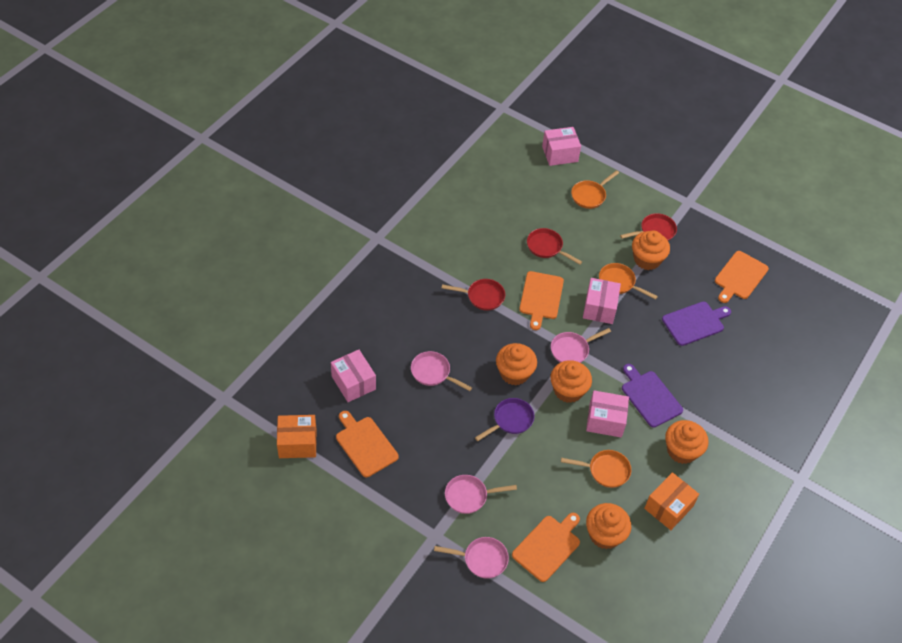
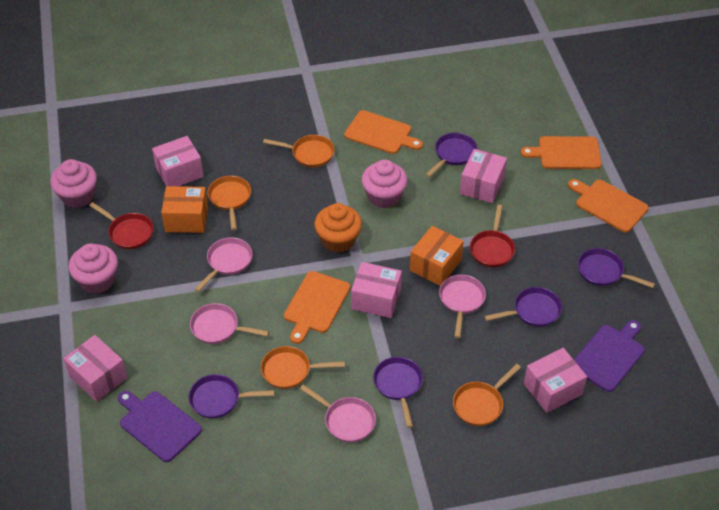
orange cupcake: [496,343,537,385] [551,360,592,403] [586,503,631,549] [632,231,670,270] [665,420,708,464] = 5 -> [314,203,362,253] = 1
orange pan: [561,450,631,488] [571,170,619,209] [599,263,658,300] = 3 -> [208,176,251,230] [261,346,345,389] [263,135,335,168] [453,364,521,426] = 4
pink box: [331,349,376,402] [542,127,581,166] [583,278,621,324] [586,390,629,438] = 4 -> [63,335,127,402] [152,136,204,186] [351,262,402,318] [460,149,507,203] [524,348,587,413] = 5
pink cupcake: none = 0 -> [50,159,97,208] [69,243,118,294] [362,160,408,208] = 3
purple pan: [475,398,534,441] = 1 -> [189,374,275,419] [373,357,423,428] [425,133,477,177] [484,287,562,327] [578,248,655,288] = 5
red pan: [442,279,505,311] [527,228,582,265] [620,213,677,241] = 3 -> [89,202,154,249] [470,205,515,267] = 2

